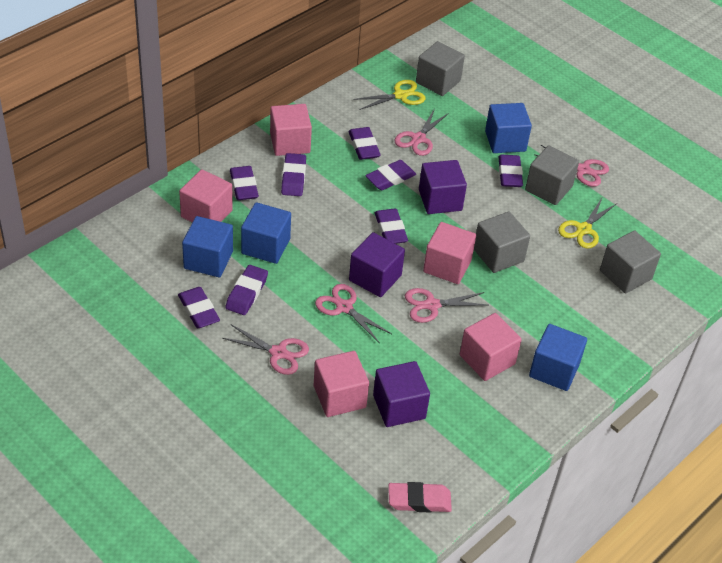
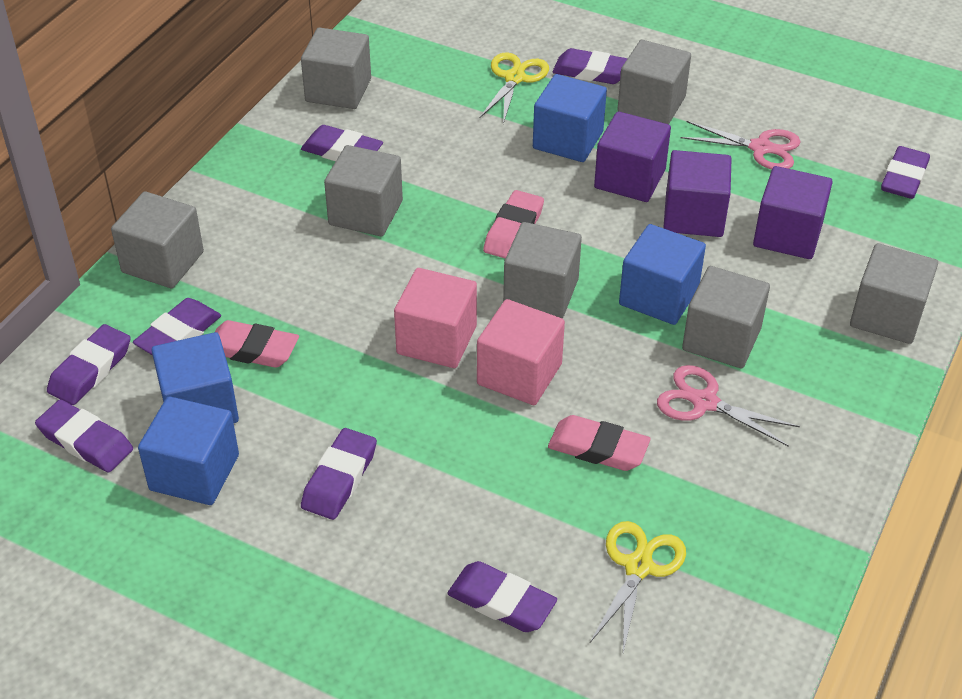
grey cube: [416,41,465,96] [474,211,530,273] [525,145,579,205] [600,230,661,294] = 4 -> [111,191,204,289] [301,27,371,109] [324,145,403,236] [503,222,582,318] [617,40,691,124] [682,266,770,368] [850,243,938,344] = 7
pink cube: [179,169,233,222] [270,104,312,156] [314,351,369,417] [423,222,476,284] [460,313,522,381] = 5 -> [394,268,477,368] [477,299,565,405] = 2
pink eraser: [388,482,452,513] = 1 -> [215,320,299,368] [483,190,544,259] [548,415,650,471] = 3
pink scissors: [222,325,309,375] [315,284,392,343] [394,108,449,156] [405,288,487,323] [534,145,609,187] = 5 -> [657,365,800,447] [680,121,801,169] = 2

